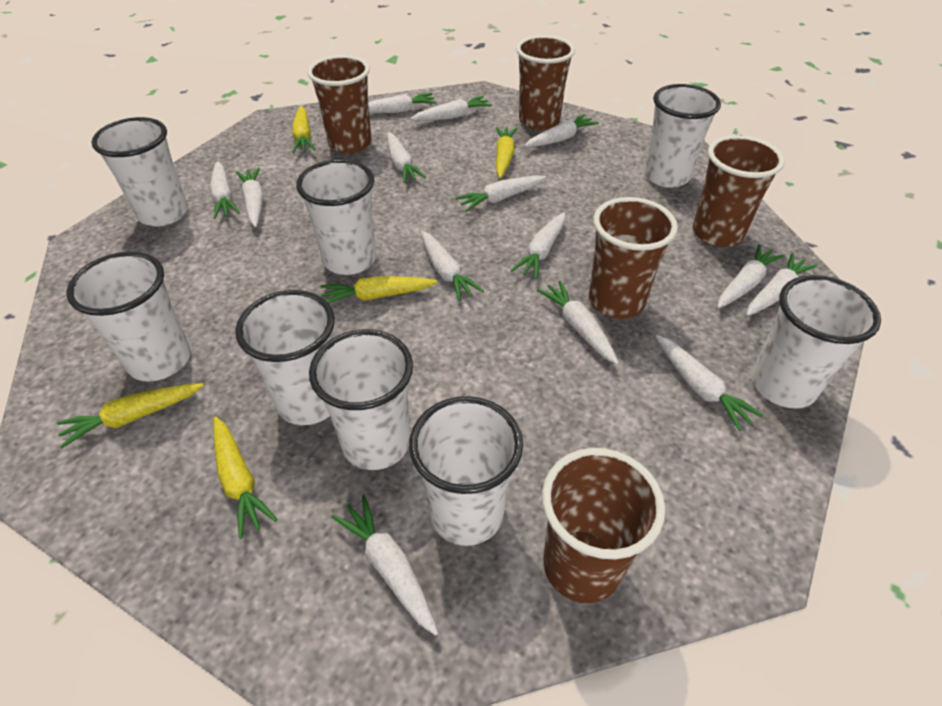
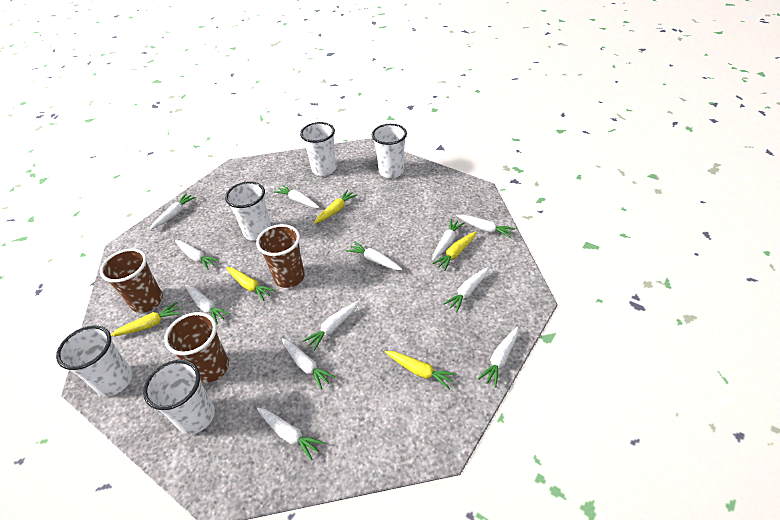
brown cup: [307,55,371,154] [516,35,575,130] [542,448,665,603] [589,197,678,319] [693,135,784,247] = 5 -> [100,248,163,313] [164,312,229,383] [256,224,305,288] = 3
white carrot: [210,161,240,219] [236,168,263,227] [332,495,438,636] [368,93,437,113] [387,132,426,183] [410,96,492,121] [421,231,484,301] [455,176,546,211] [511,212,565,279] [524,114,599,147] [537,281,619,364] [655,335,764,431] [717,244,784,308] [746,253,818,316] = 14 -> [150,194,196,229] [175,240,220,270] [185,285,230,324] [257,408,324,460] [274,185,319,208] [282,338,335,389] [303,301,359,351] [346,242,403,270] [432,219,464,261] [443,267,489,312] [456,215,515,238] [478,327,518,388] = 12
white cup: [66,252,191,382] [91,117,188,226] [235,290,335,425] [296,159,376,275] [309,329,413,470] [409,396,523,546] [644,84,721,188] [752,275,881,409] = 8 -> [56,325,133,396] [143,360,215,434] [225,181,271,240] [300,122,337,176] [372,124,407,178] = 5

